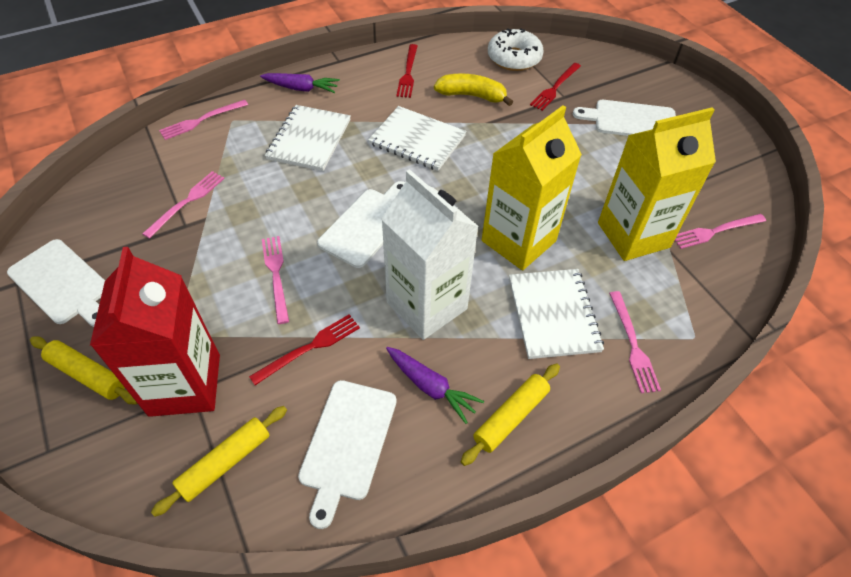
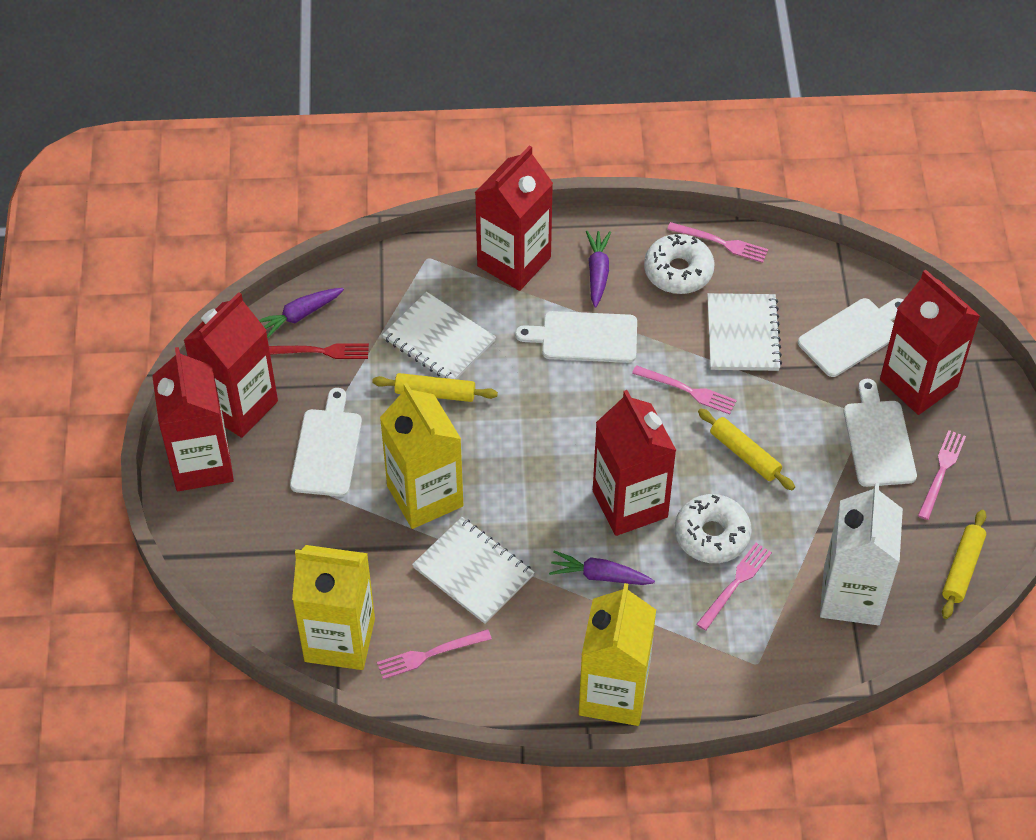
purple carrot: [260,73,340,93] [386,347,484,424] = 2 -> [259,288,344,339] [549,551,655,585] [586,231,611,308] = 3
red carton: [90,247,220,417] = 1 -> [152,347,234,491] [183,292,278,438] [475,145,553,291] [593,390,676,536] [880,269,980,415] = 5
red fork: [249,314,360,385] [396,44,418,98] [530,63,581,111] = 3 -> [269,343,369,359] = 1
white donut: [488,28,544,71] = 1 -> [644,234,715,294] [675,494,752,563] = 2
yellow banana: [434,74,513,106] = 1 -> none = 0
yellow carton: [482,105,582,270] [598,108,716,261] = 2 -> [292,545,375,670] [380,383,463,529] [579,583,656,726] = 3

